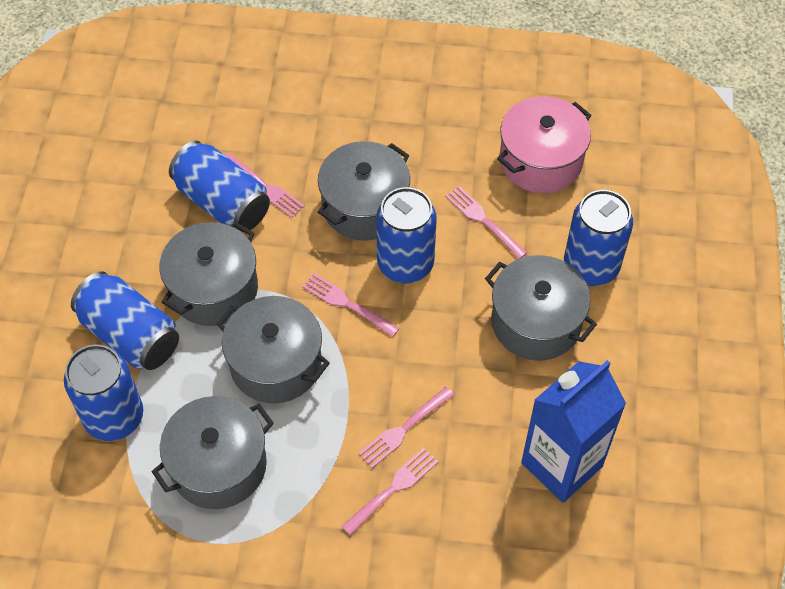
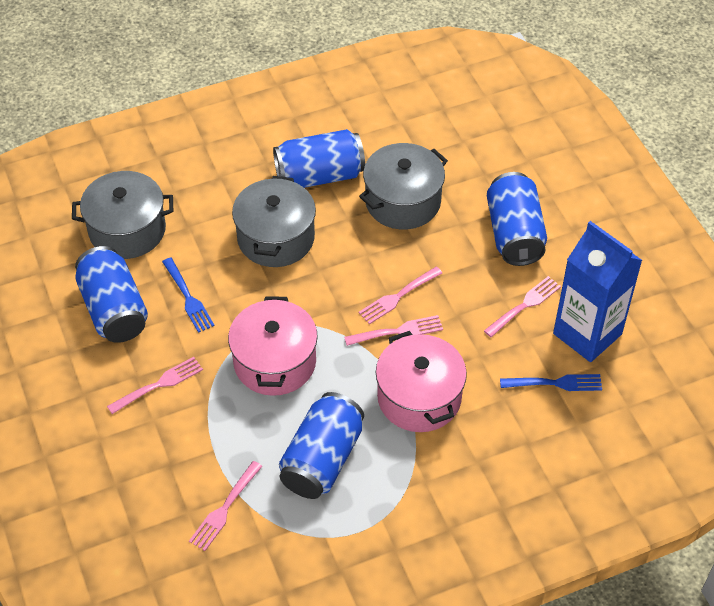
blue can: [64,345,143,441] [71,271,179,370] [169,141,270,232] [376,187,437,283] [564,190,633,286] = 5 -> [75,246,148,343] [273,129,365,188] [279,392,364,499] [487,172,547,266] = 4
blue fork: none = 0 -> [162,258,215,333] [500,374,602,391] = 2
grey pot: [152,396,274,509] [159,221,258,326] [217,296,330,403] [318,141,410,241] [485,255,597,361] = 5 -> [72,171,173,259] [232,176,316,267] [359,143,448,230] = 3
pink pot: [497,96,592,193] = 1 -> [228,296,318,396] [376,331,467,432] = 2

